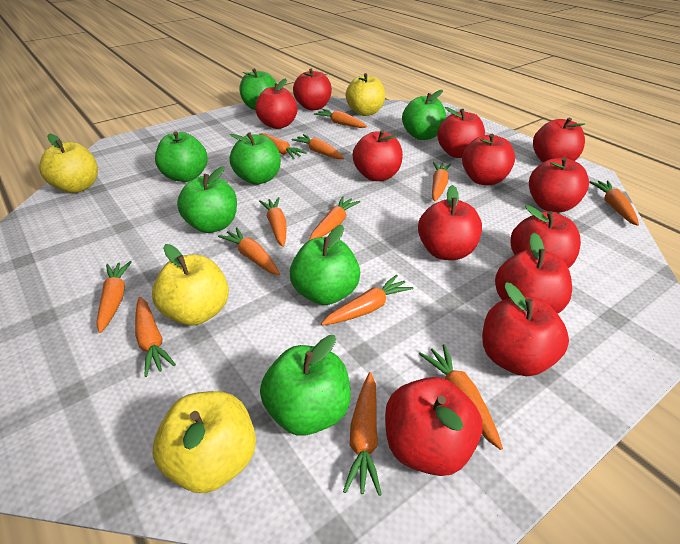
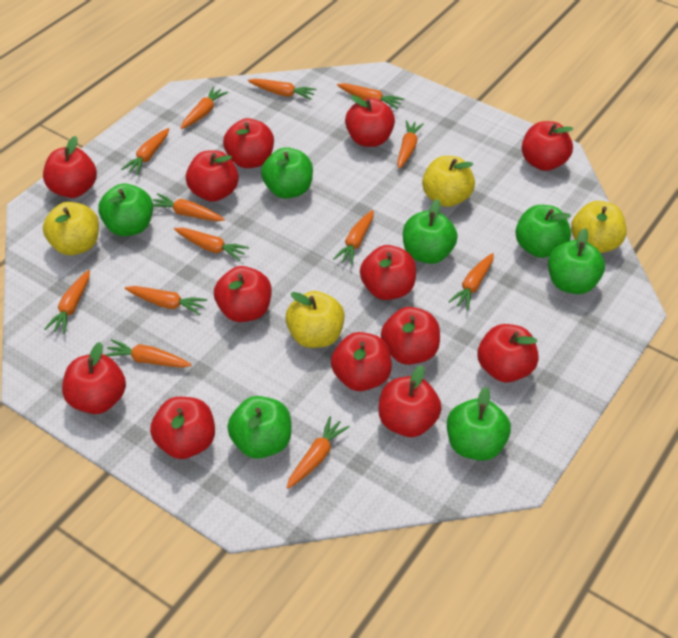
red apple: [255,78,298,129] [293,69,332,110] [353,130,403,181] [385,377,482,476] [418,185,482,260] [437,107,485,158] [462,134,515,185] [482,282,569,376] [495,233,572,314] [511,205,581,268] [529,157,589,212] [533,117,585,162] = 12 -> [43,136,97,198] [62,342,126,414] [150,397,215,459] [186,150,239,202] [214,266,272,322] [223,118,274,168] [331,332,392,391] [345,95,395,147] [360,245,416,300] [379,365,442,437] [381,307,440,365] [478,324,539,382] [522,121,573,171] = 13

